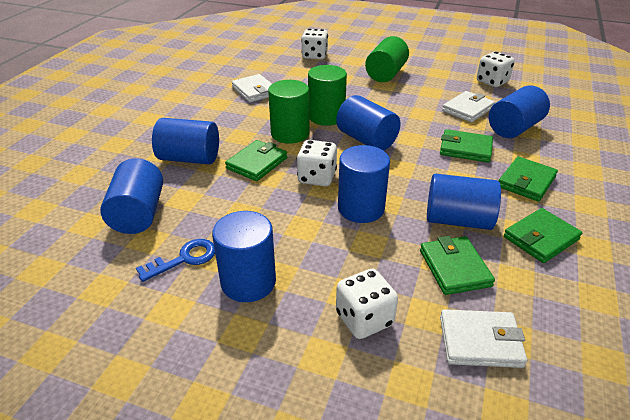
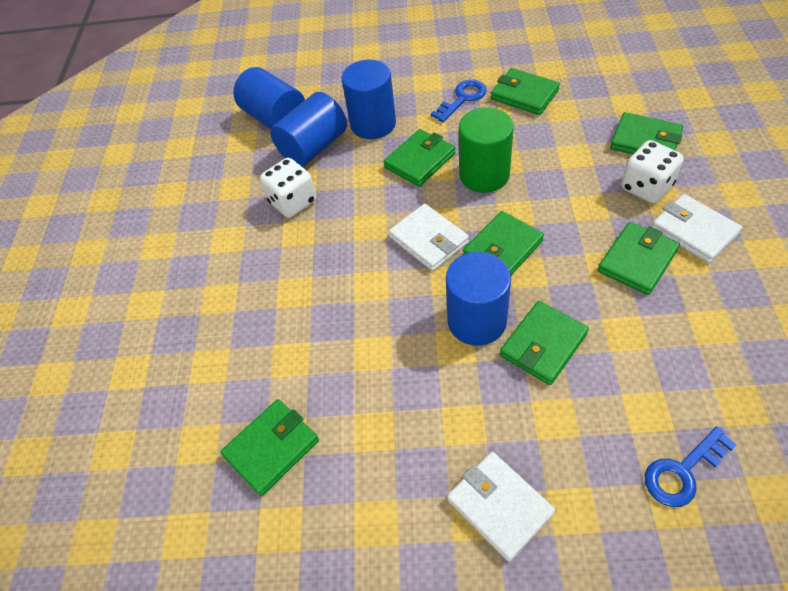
blue cylinder: [100,158,163,234] [152,118,219,165] [212,211,276,302] [336,95,401,151] [338,145,390,223] [427,174,501,230] [489,85,550,138] = 7 -> [233,67,305,129] [270,92,347,167] [342,60,396,139] [446,252,511,346] = 4
blue key: [136,239,215,282] = 1 -> [431,80,487,122] [645,426,737,507] = 2
green cylinder: [268,80,310,144] [308,65,347,126] [365,36,409,82] = 3 -> [459,107,514,193] = 1
green wallet: [225,140,287,181] [420,236,495,295] [440,129,493,163] [499,157,558,202] [504,208,582,263] = 5 -> [220,399,319,496] [384,129,456,187] [463,211,544,275] [491,68,560,115] [500,301,589,385] [598,222,680,295] [610,112,683,154] = 7
white dice: [297,140,337,186] [301,29,328,59] [336,269,398,339] [477,52,515,87] = 4 -> [260,158,316,218] [621,140,684,203] = 2

